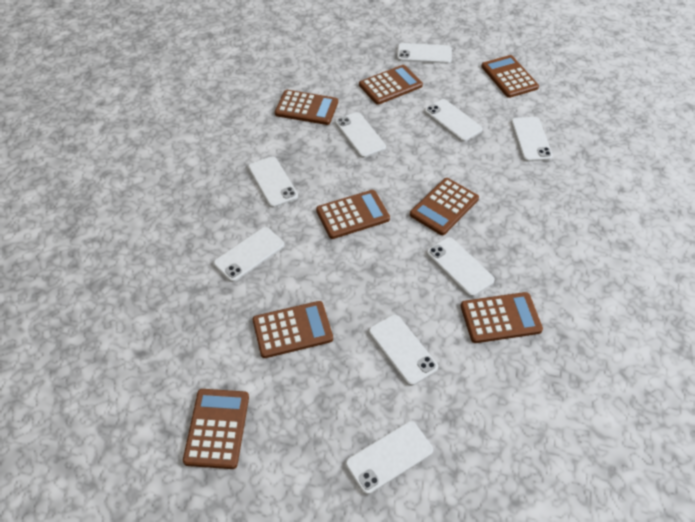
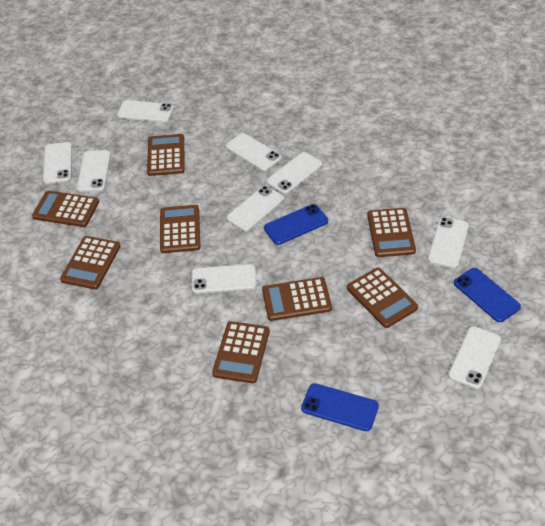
blue phone: none = 0 -> [264,204,328,245] [301,383,379,431] [454,268,521,322] = 3

